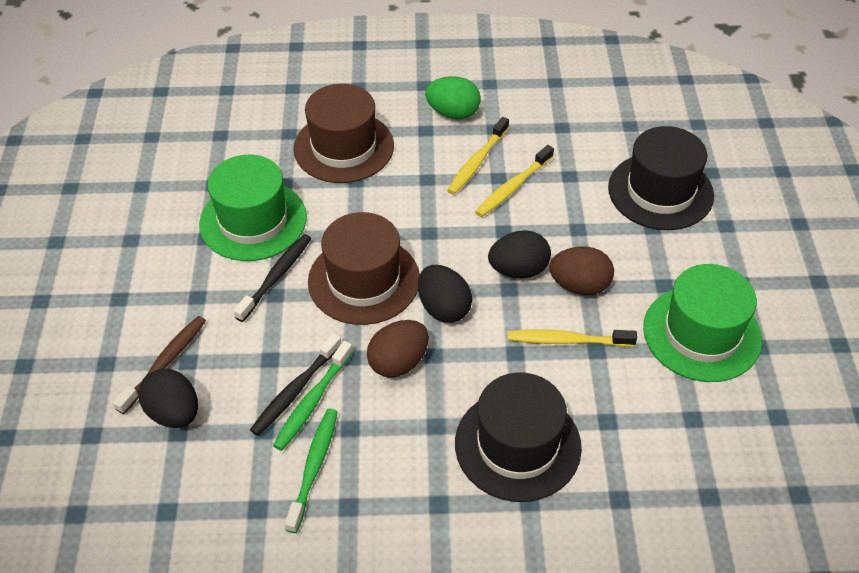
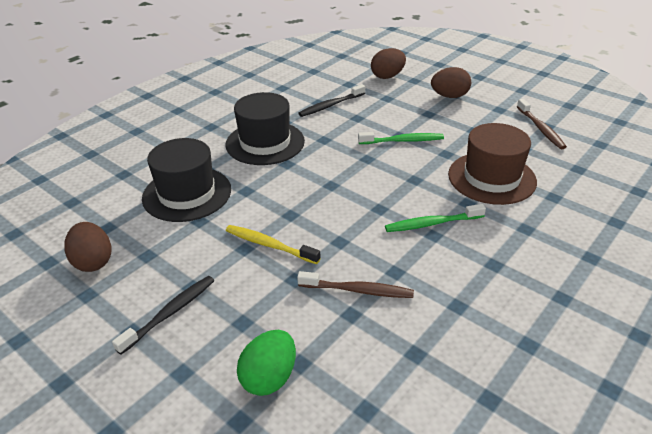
black egg: [138,369,198,428] [418,265,472,323] [488,230,551,278] = 3 -> none = 0
brown egg: [367,320,429,378] [549,246,614,295] = 2 -> [64,222,111,272] [371,48,406,79] [431,67,471,98] = 3
brown hat: [293,84,394,183] [308,212,420,325] = 2 -> [448,123,537,205] = 1
brown toothbrush: [113,316,206,414] = 1 -> [297,271,414,298] [517,99,567,149] = 2
green hat: [199,155,307,261] [643,264,762,382] = 2 -> none = 0
yellow toothbrush: [447,117,509,195] [475,145,554,217] [507,329,637,347] = 3 -> [226,225,320,264] = 1

